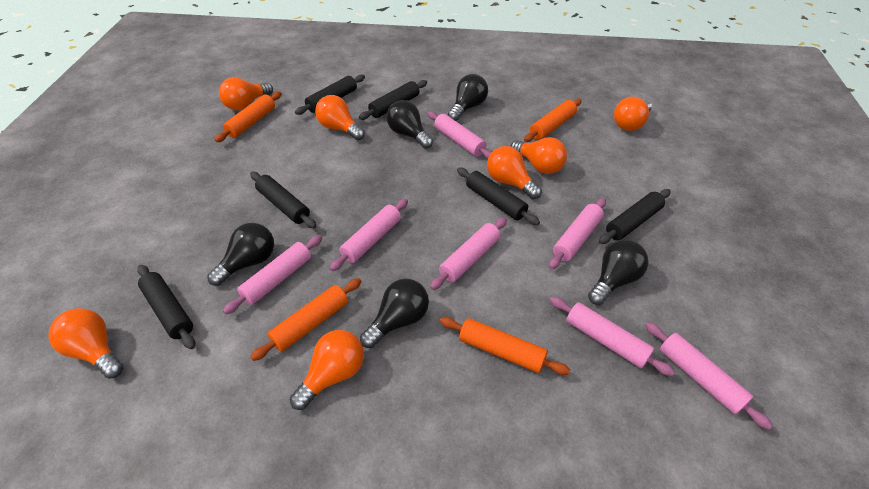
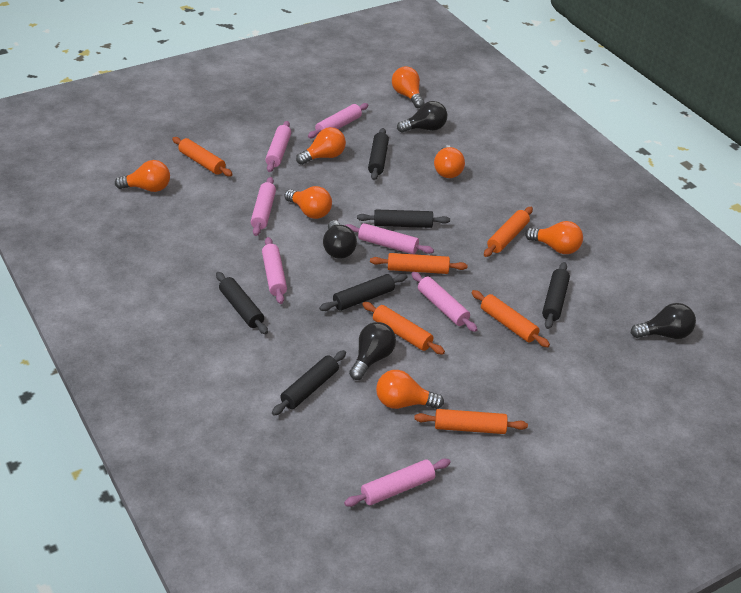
black light bulb: [207,223,274,286] [360,278,429,348] [386,100,433,149] [448,74,488,121] [588,240,649,305] = 5 -> [323,220,357,259] [349,322,396,380] [397,101,447,133] [631,303,696,339] = 4
orange rolling pin: [215,92,281,142] [251,278,361,361] [440,317,570,375] [524,98,582,142] = 4 -> [172,137,233,176] [362,302,445,354] [370,253,467,274] [414,409,528,434] [471,290,550,347] [484,207,533,257] = 6

